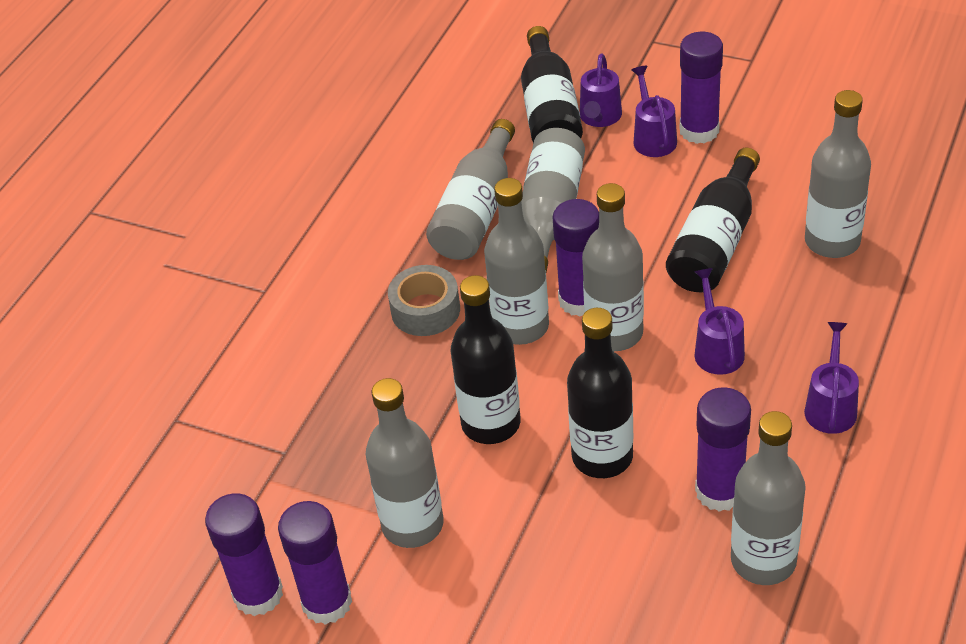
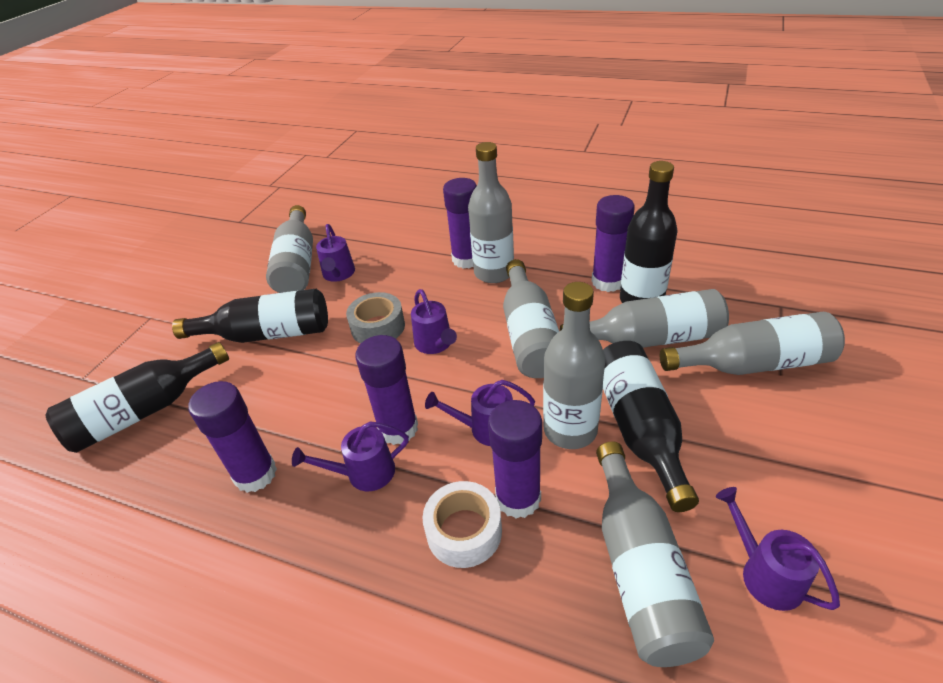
purple watering can: [580,53,622,127] [631,66,677,157] [694,268,745,375] [804,322,859,434] = 4 -> [292,422,409,491] [316,224,355,282] [411,289,457,354] [425,380,535,446] [716,487,840,611] = 5
white tape: none = 0 -> [422,481,502,568] = 1

